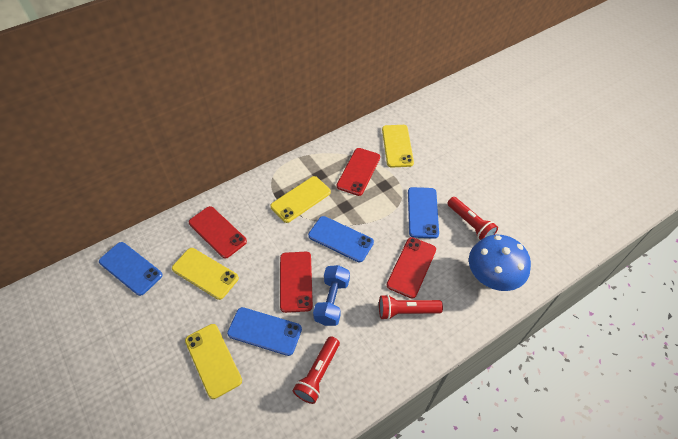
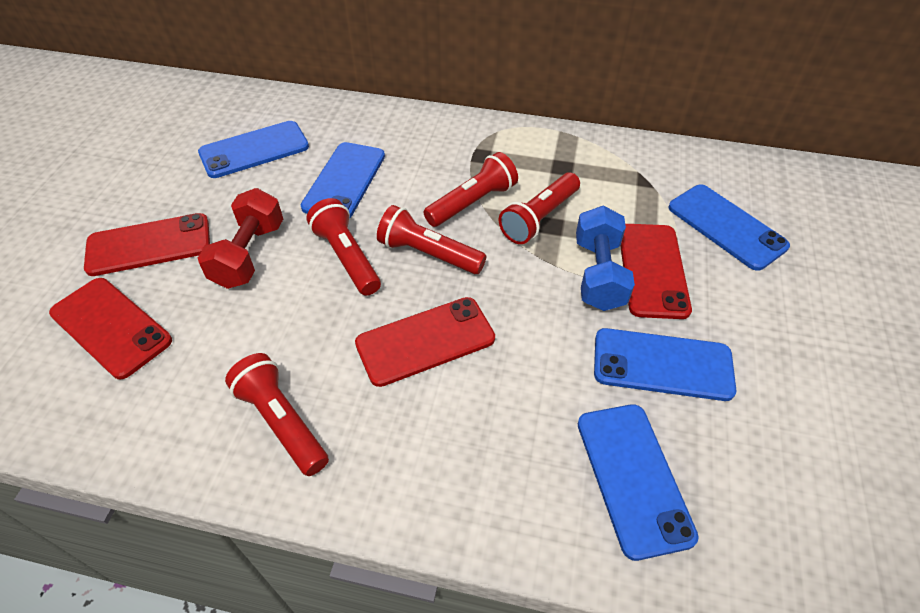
blue mushroom: [469,235,531,291] = 1 -> none = 0
blue phone: [99,242,162,296] [227,307,302,356] [308,216,374,262] [408,187,439,239] = 4 -> [198,121,309,178] [301,142,385,219] [578,404,699,561] [594,328,736,401] [668,184,790,271] = 5
red dumbbell: none = 0 -> [198,188,283,289] = 1
red flashlight: [293,336,340,404] [379,294,443,320] [447,197,498,240] = 3 -> [225,353,329,476] [306,198,381,296] [377,205,487,274] [423,152,518,227] [499,172,580,244] = 5
yellow phone: [172,248,239,300] [185,324,242,399] [270,176,331,223] [382,125,414,168] = 4 -> none = 0

